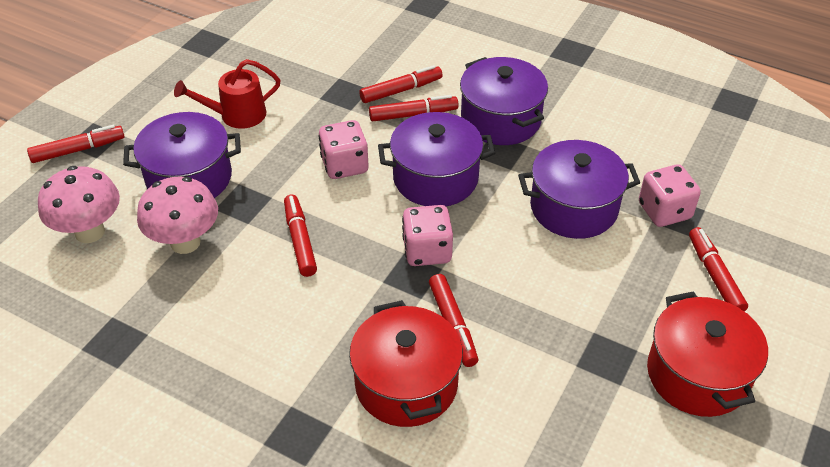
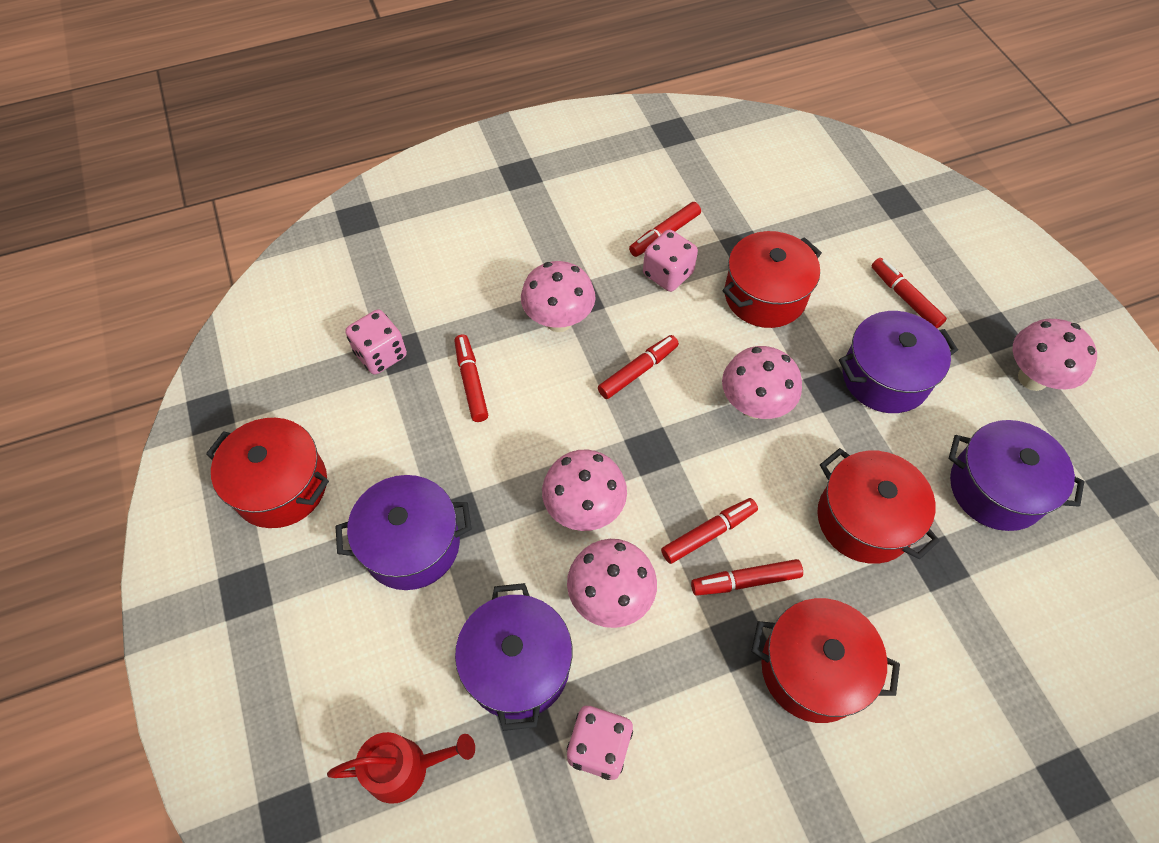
pink mushroom: [38,166,120,243] [137,176,218,254] = 2 -> [521,261,595,332] [542,450,627,531] [567,539,657,628] [722,346,802,419] [1013,319,1097,391] = 5
red pot: [349,300,463,427] [647,291,768,417] = 2 -> [206,418,329,528] [722,231,822,328] [751,598,900,723] [817,448,940,564] = 4

